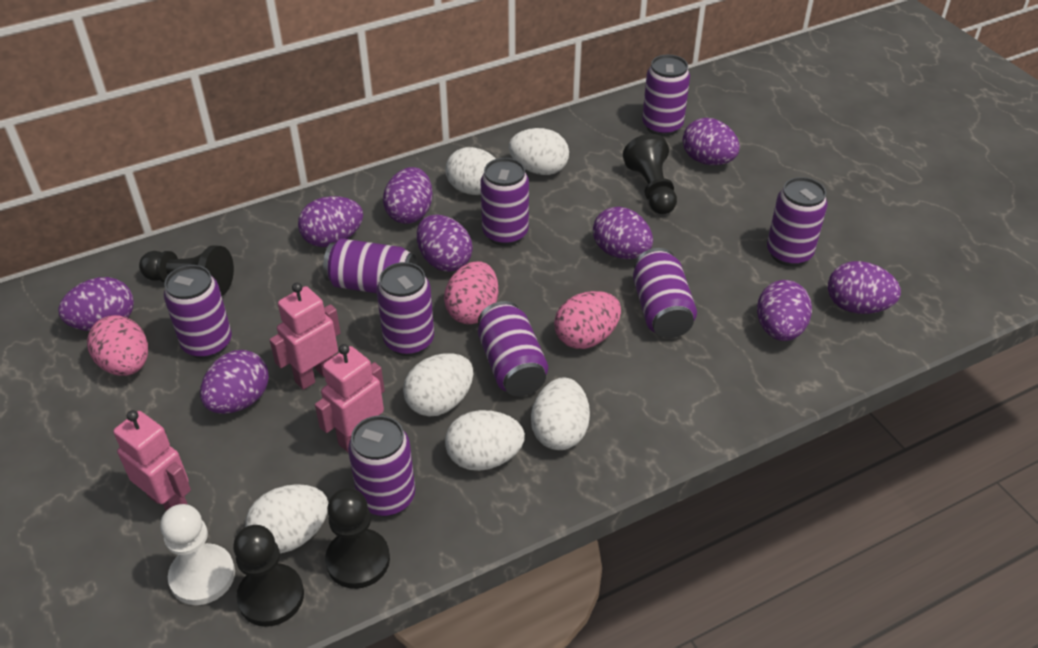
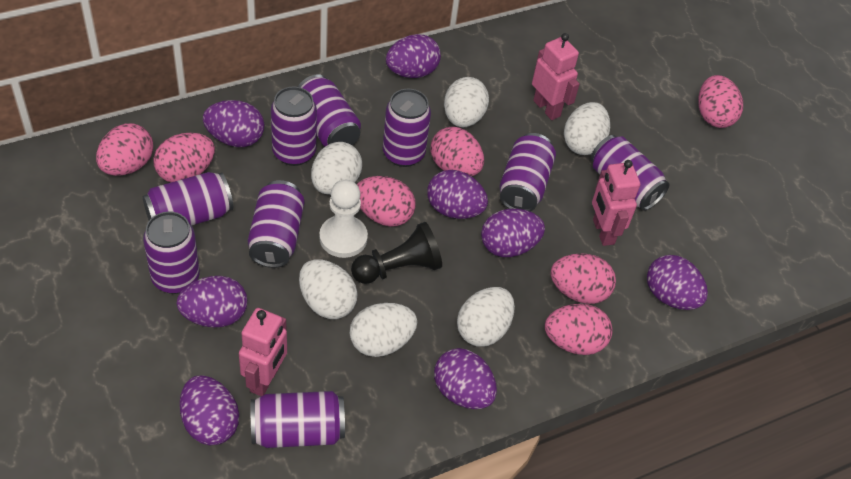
black pawn: [139,245,234,296] [233,525,304,627] [325,488,390,589] [623,134,677,214] = 4 -> [351,222,442,284] = 1
pink egg: [87,315,148,376] [444,261,499,324] [554,291,621,349] = 3 -> [96,123,153,176] [153,133,215,182] [357,176,416,227] [431,127,484,176] [545,304,613,355] [551,253,616,304] [698,75,743,128] = 7
purple egg: [58,277,134,331] [200,350,269,414] [298,196,363,247] [383,167,433,224] [417,215,473,272] [593,207,653,259] [683,118,740,165] [757,280,812,341] [828,261,901,314] = 9 -> [176,276,247,327] [180,375,239,445] [203,100,264,147] [386,34,441,78] [427,170,488,219] [434,348,497,409] [481,209,545,257] [647,255,708,310] = 8

